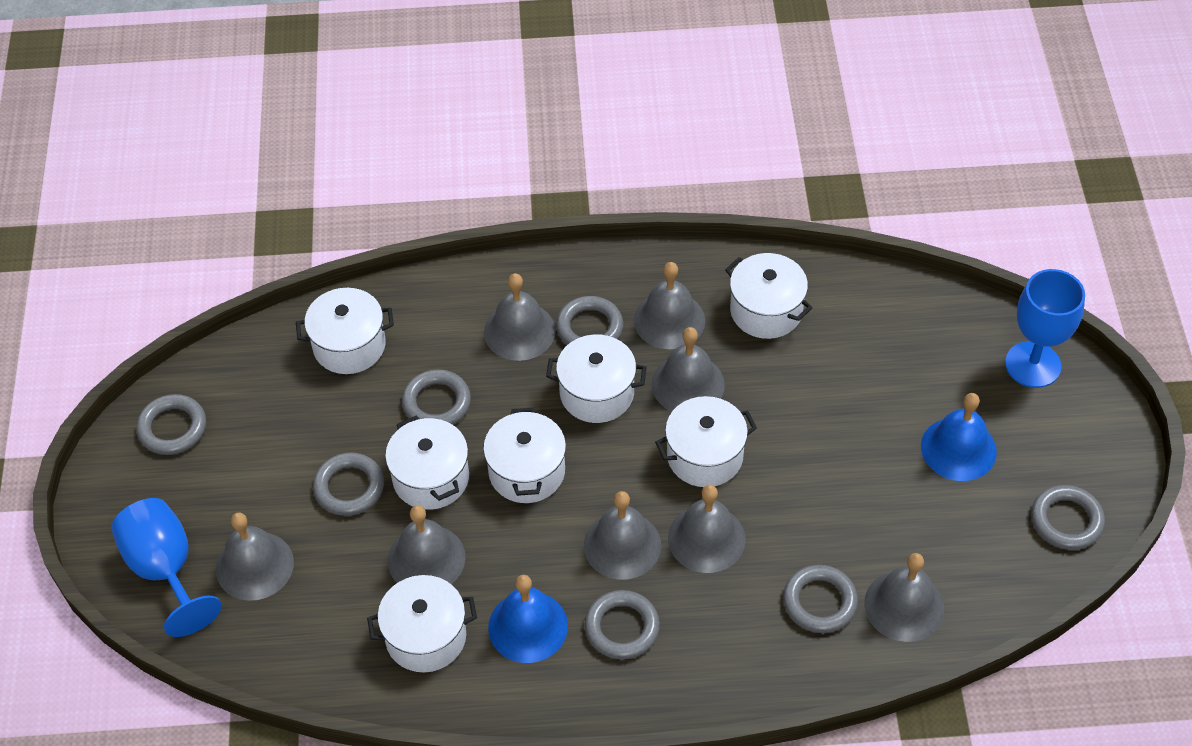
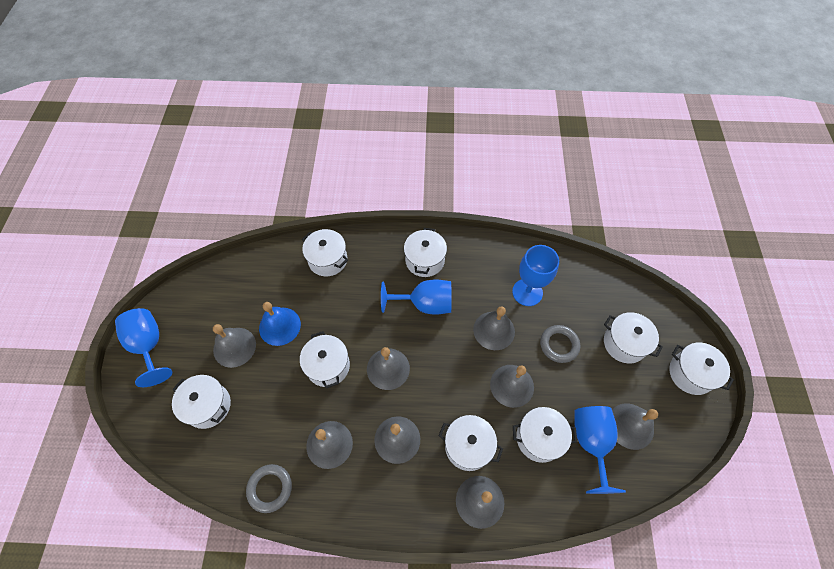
blue bell: [488,575,568,663] [921,393,997,481] = 2 -> [259,302,301,346] = 1
blue goblet: [111,498,222,637] [1005,269,1085,388] = 2 -> [115,308,172,387] [381,279,452,315] [512,245,559,306] [574,406,626,494] = 4
grey ring: [136,394,206,455] [313,452,384,516] [402,369,471,425] [556,296,623,345] [585,590,660,659] [783,565,858,633] [1031,485,1105,550] = 7 -> [246,464,292,513] [540,325,580,363] = 2
white pot: [296,288,394,374] [367,575,477,672] [385,415,469,510] [483,408,566,503] [546,335,647,423] [655,396,757,487] [725,253,813,339] = 7 -> [172,375,231,429] [300,331,350,388] [302,229,348,276] [404,228,447,277] [439,415,503,471] [513,407,577,463] [604,312,663,364] [669,342,734,395] = 8

